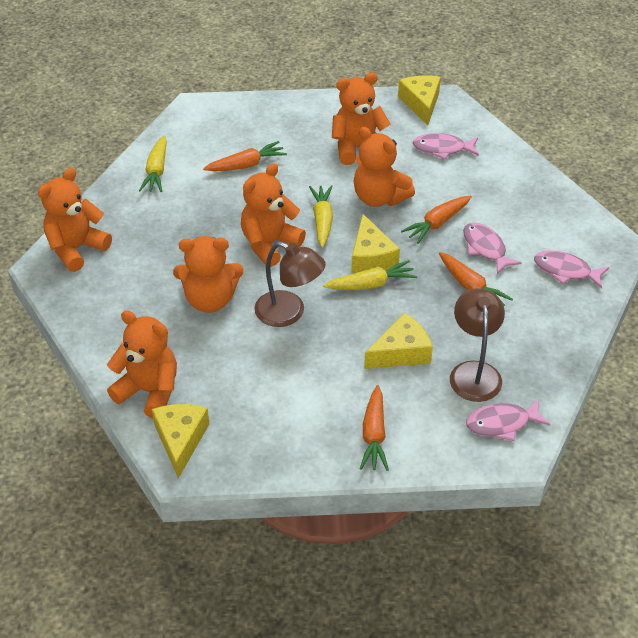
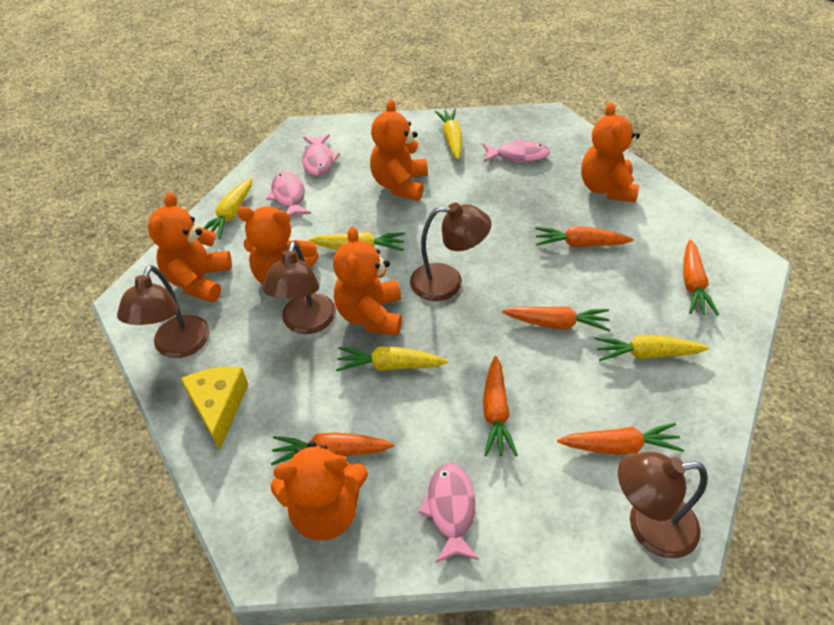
brown lamp: [254,242,326,327] [450,288,505,402] = 2 -> [117,265,210,358] [262,241,336,334] [410,203,491,301] [618,452,708,558] = 4
orange carrot: [203,141,287,171] [360,385,389,471] [401,196,472,244] [439,252,513,306] = 4 -> [271,432,394,465] [483,356,518,456] [502,306,611,332] [535,226,634,247] [557,423,684,455] [683,240,719,316] = 6
yellow carrot: [139,135,167,192] [309,185,333,248] [323,260,417,290] = 3 -> [203,178,252,239] [309,232,405,251] [336,347,448,371] [435,109,462,160] [594,335,709,361] = 5
yellow cheese: [152,404,209,479] [351,214,400,273] [364,313,433,369] [398,75,441,125] = 4 -> [181,367,249,450] = 1

